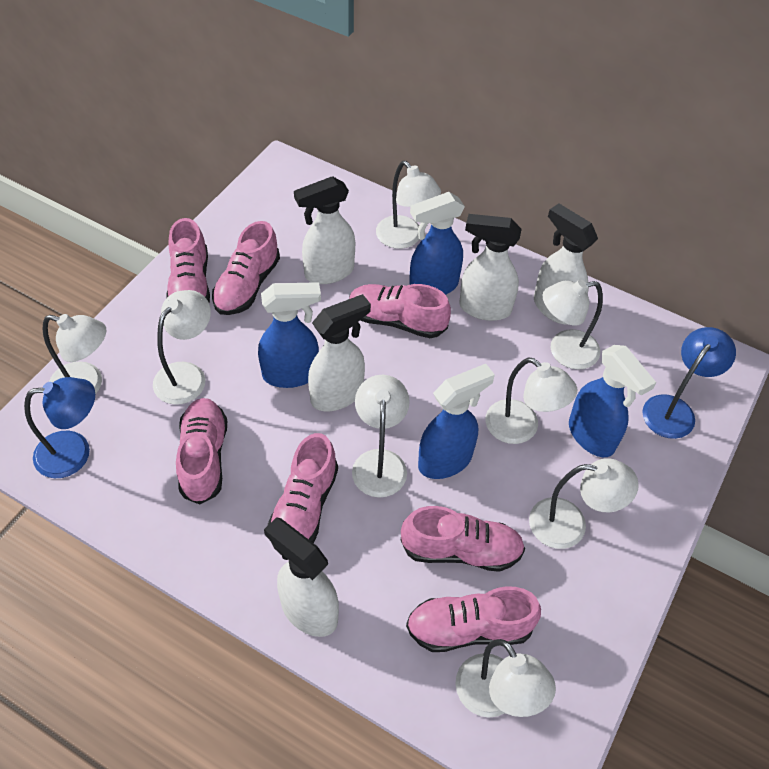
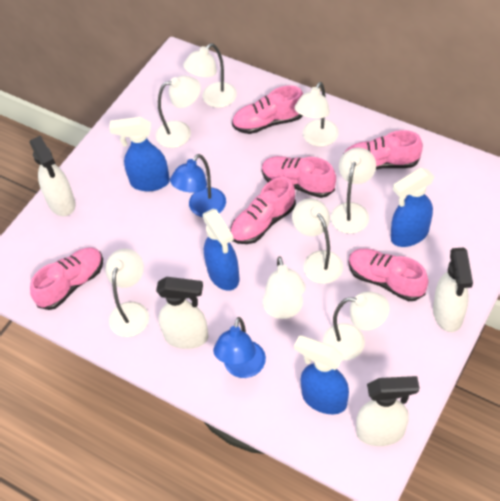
pink shoe: [166,218,210,303] [176,398,227,504] [212,221,280,315] [268,433,338,554] [349,284,451,338] [401,506,525,572] [406,586,541,652] = 7 -> [30,248,103,310] [230,177,296,244] [232,85,303,134] [262,156,336,198] [344,130,423,169] [348,249,429,301] = 6
white spray bottle: [264,517,339,637] [294,176,355,284] [308,294,371,411] [459,214,522,321] [534,203,598,325] = 5 -> [29,136,75,216] [156,277,208,349] [356,376,419,446] [433,247,473,332] = 4

